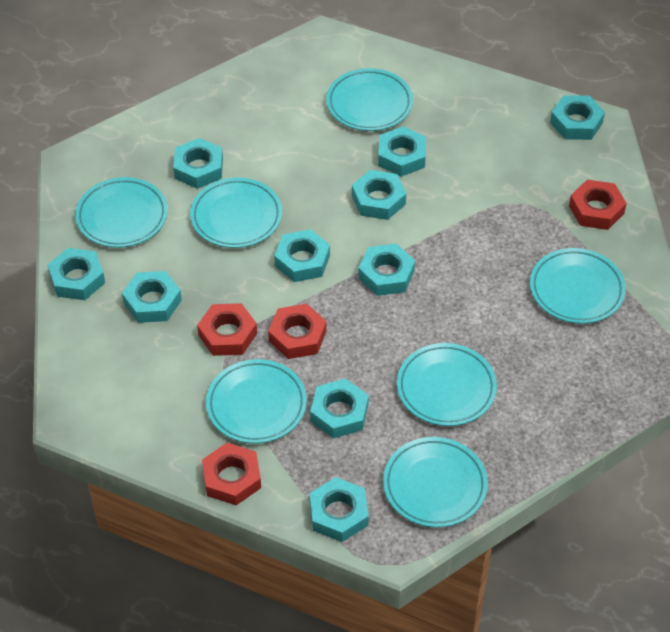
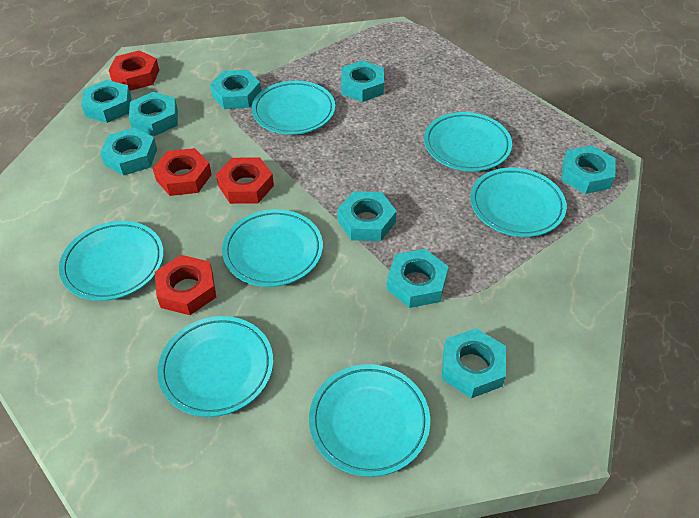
turquoise nut: [48,248,105,300] [122,271,182,323] [173,138,223,189] [274,229,330,282] [310,378,369,439] [310,477,368,542] [352,170,406,220] [358,244,415,296] [378,126,426,177] [550,95,605,140] = 10 -> [81,80,132,123] [100,127,157,176] [129,92,178,136] [210,70,261,109] [337,191,397,241] [341,60,384,102] [387,249,449,308] [442,328,506,398] [561,145,616,194] = 9

